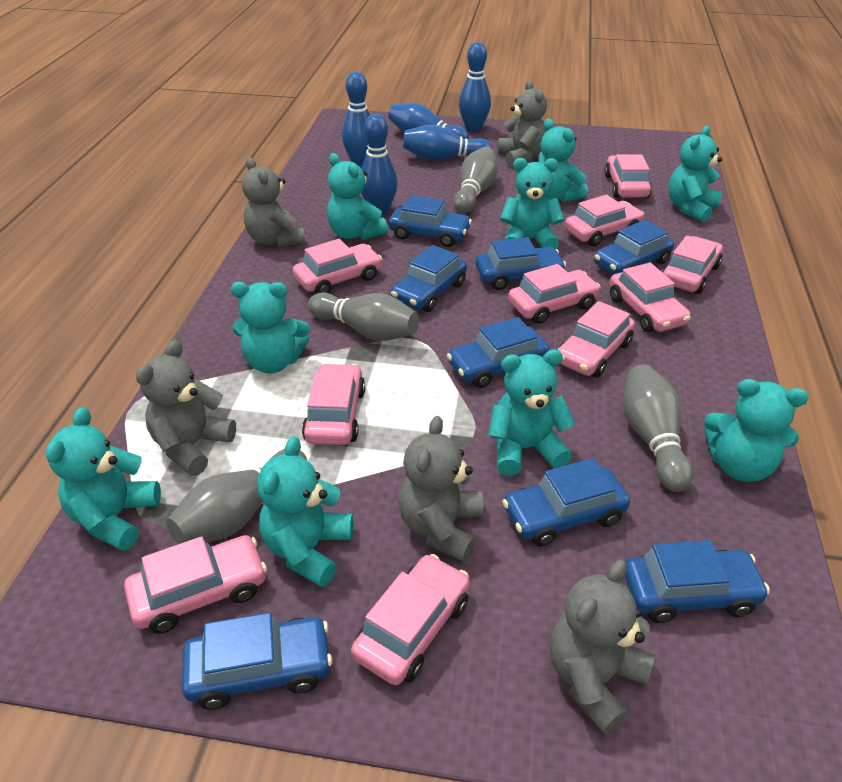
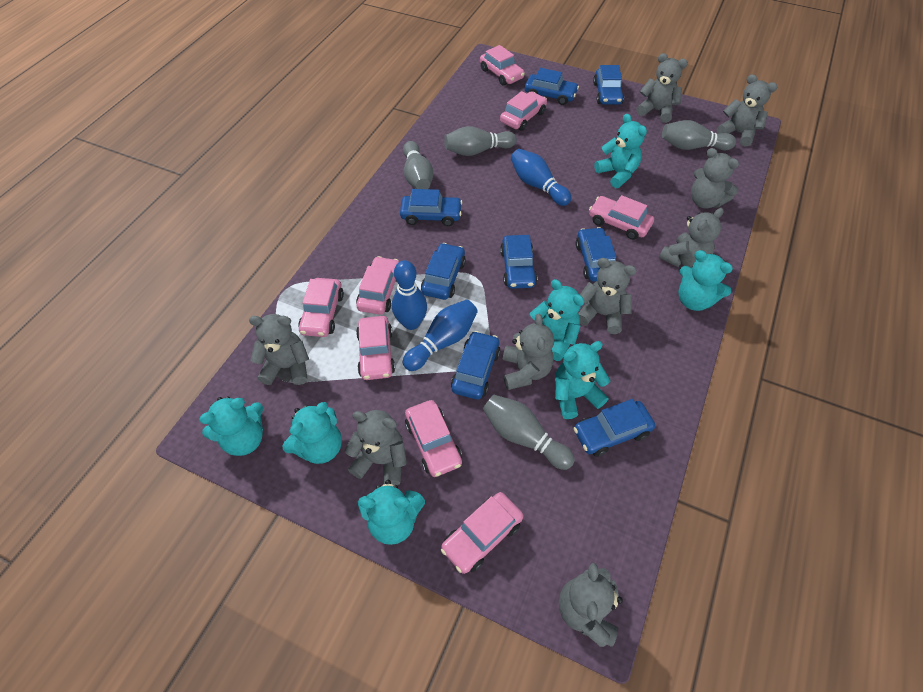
blue bowling pin: [342,72,370,167] [361,114,398,216] [388,103,469,140] [403,125,492,160] [459,42,491,132] = 5 -> [392,260,427,330] [403,300,478,371] [511,149,572,206] = 3
grey teddy bear: [136,340,236,476] [242,157,305,247] [398,416,483,562] [497,81,547,166] [549,560,655,734] = 5 -> [249,314,309,385] [345,410,407,485] [503,314,554,390] [559,563,623,647] [578,258,637,334] [637,53,688,123] [659,208,723,268] [691,148,739,209] [717,74,777,147] = 9
pink car: [124,535,267,634] [293,239,382,294] [302,363,365,445] [351,554,470,685] [508,264,601,324] [558,301,635,377] [565,195,644,246] [604,154,652,198] [610,263,691,332] [661,235,723,294] = 10 -> [298,278,344,337] [356,256,399,315] [356,316,395,380] [405,400,462,477] [441,492,523,574] [480,45,525,86] [500,91,547,131] [589,195,654,240] = 8
turquoise teddy bear: [46,407,161,551] [231,282,310,373] [258,436,353,587] [327,153,388,240] [488,349,576,476] [500,158,564,249] [539,119,588,202] [668,126,722,222] [704,379,808,482] = 9 -> [199,396,263,456] [283,402,342,464] [358,480,425,545] [530,279,584,361] [555,341,610,419] [594,114,647,188] [678,250,733,311] = 7

